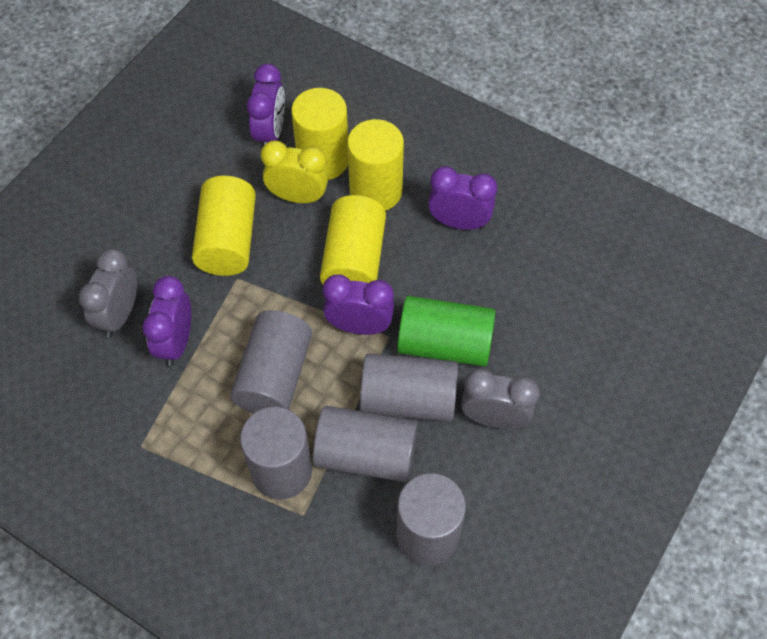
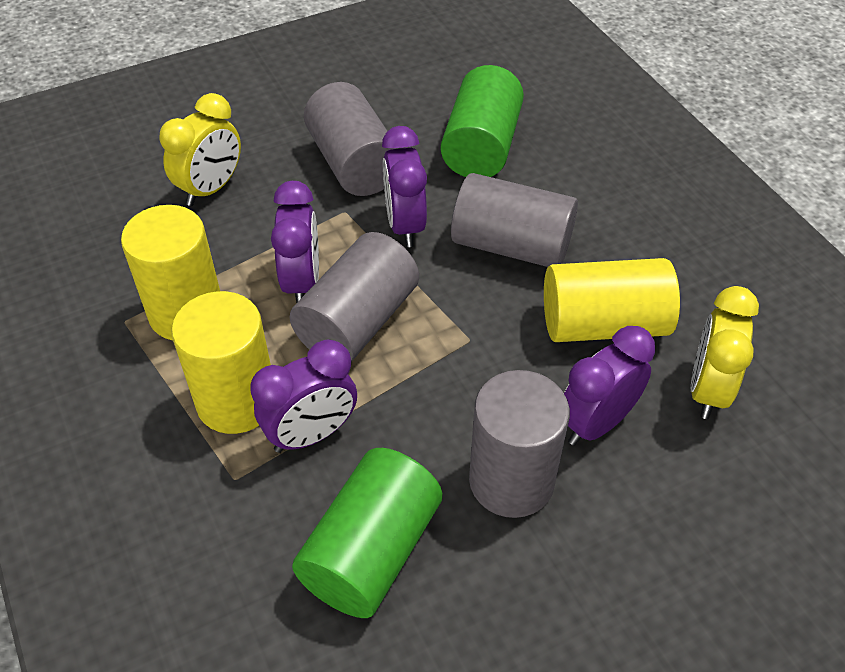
green cylinder: [397,296,495,366] = 1 -> [292,448,442,618] [441,65,524,177] = 2
grey clock: [79,249,137,337] [461,369,540,429] = 2 -> none = 0
grey cylinder: [230,310,312,414] [240,407,312,500] [313,406,418,482] [360,353,458,421] [396,473,466,566] = 5 -> [290,232,419,362] [304,82,399,196] [451,173,578,267] [469,370,570,518] = 4
yellow clock: [261,141,329,203] = 1 -> [160,93,241,206] [691,286,759,419] = 2
yellow cylinder: [192,176,256,276] [291,88,348,180] [320,195,386,284] [347,119,404,211] = 4 -> [121,205,220,340] [171,291,271,434] [544,258,680,342] = 3

